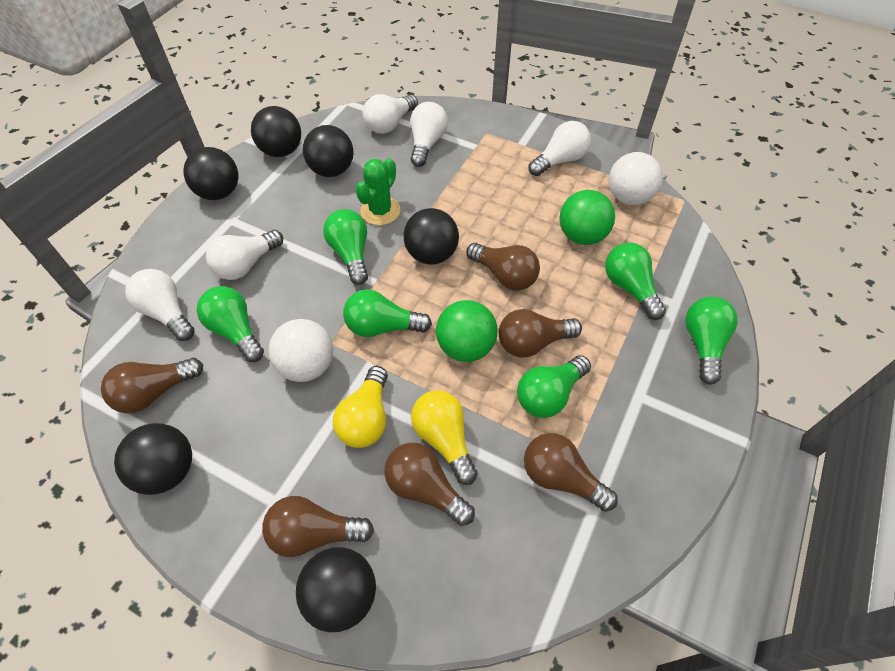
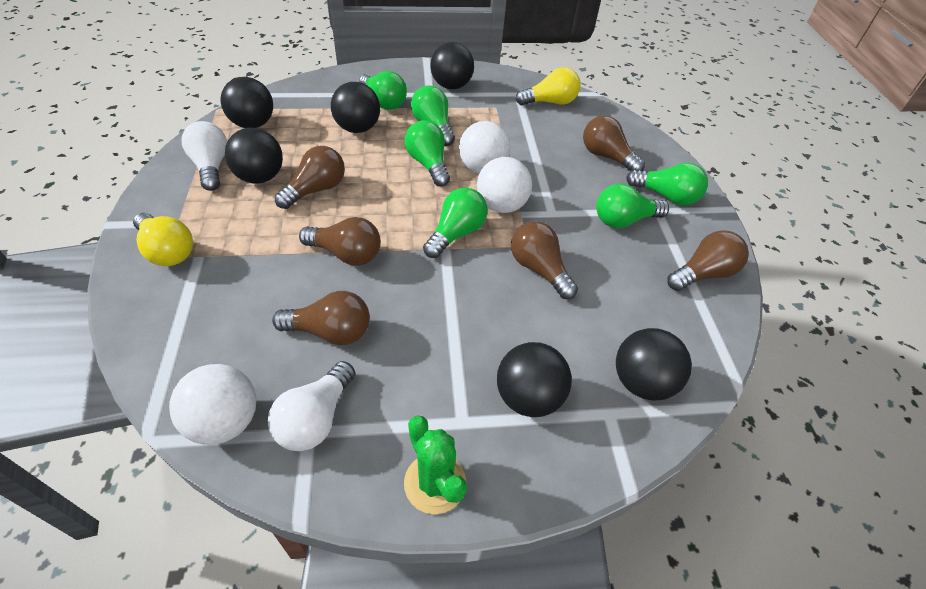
green ball: [436,300,498,362] [559,190,615,245] = 2 -> none = 0
white ball: [268,319,333,382] [609,152,663,205] = 2 -> [169,364,256,445] [459,121,511,174] [477,157,532,213] = 3
white light bulb: [125,269,195,341] [206,230,283,280] [363,94,418,134] [410,102,448,167] [529,121,591,176] = 5 -> [182,121,227,191] [268,361,355,451] = 2

